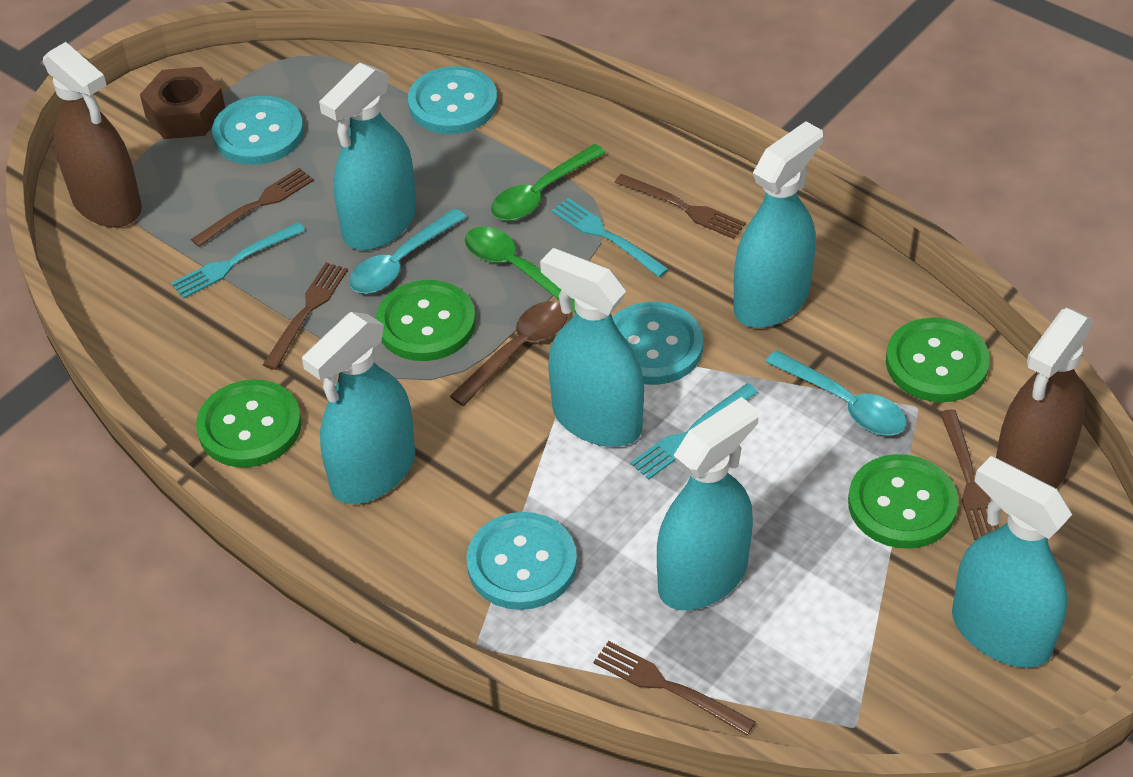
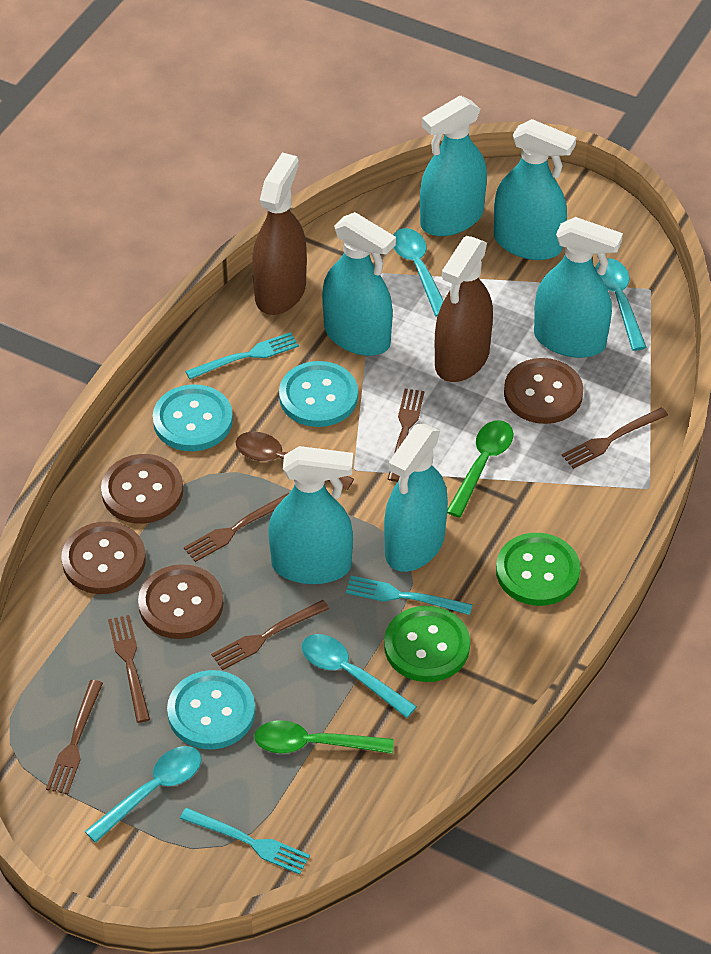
brown button: none = 0 -> [61,522,146,594] [101,454,183,524] [138,564,223,639] [504,358,583,424] = 4
brown fork: [191,168,314,247] [263,262,348,370] [593,641,755,735] [614,174,746,239] [940,409,1000,540] = 5 -> [46,680,103,794] [108,615,150,723] [184,493,289,562] [211,600,329,670] [388,389,424,482] [561,407,668,469] = 6
brown nut: [140,67,225,139] = 1 -> none = 0
green button: [196,379,301,467] [376,280,476,361] [848,454,959,549] [886,318,990,402] = 4 -> [384,606,470,682] [496,533,580,606] = 2
turquoise button: [212,96,304,165] [408,66,497,134] [466,512,577,610] [612,302,703,385] = 4 -> [153,384,233,451] [167,670,255,749] [279,361,358,427] = 3
turquoise spoon: [349,208,467,294] [765,350,906,436] = 2 -> [85,746,202,843] [301,634,417,718] [393,228,444,317] [595,258,647,351] = 4

